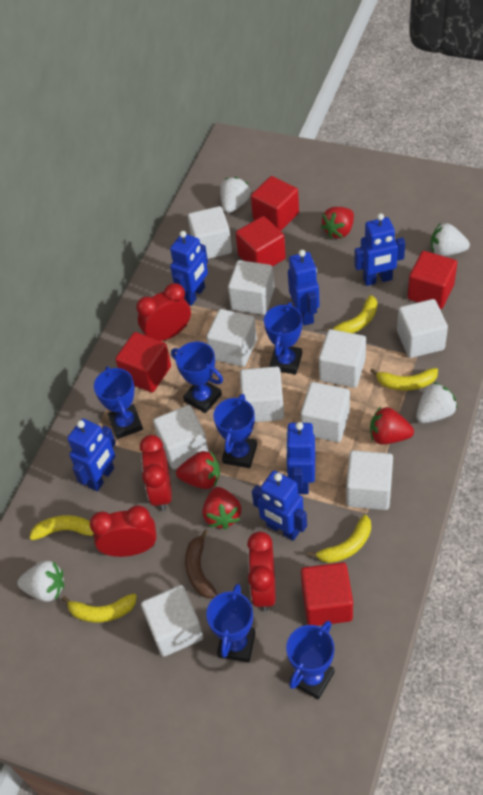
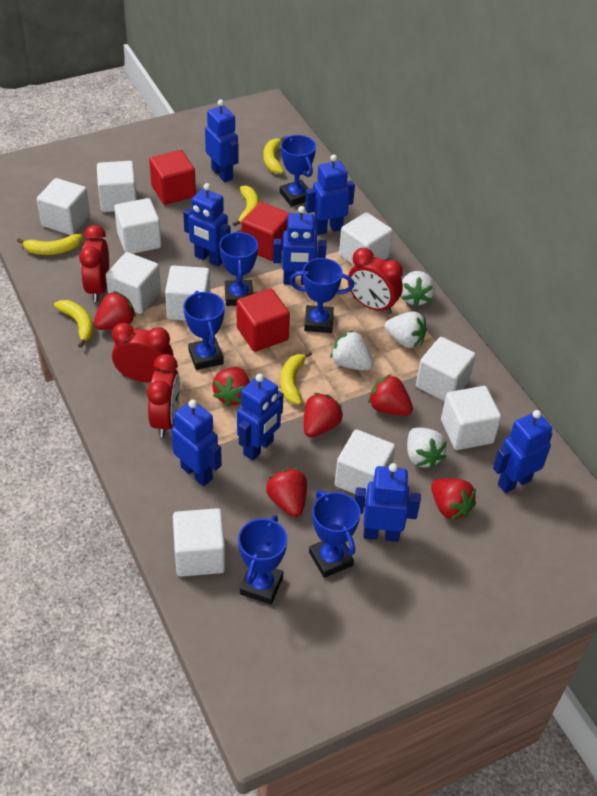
blue robot: [67,419,116,491] [170,231,208,306] [252,471,307,541] [285,422,315,494] [288,250,320,326] [354,213,405,286] = 6 -> [171,400,222,486] [183,183,231,266] [205,99,239,182] [237,374,284,460] [273,206,327,285] [305,154,355,235] [354,463,421,542] [493,410,552,493] = 8
brown banana: [185,529,217,598] = 1 -> none = 0
red cube: [115,332,171,392] [235,216,286,267] [251,176,299,231] [301,562,353,626] [408,251,457,309] = 5 -> [149,150,196,205] [237,289,290,352] [242,202,290,261] = 3
red strawberry: [176,451,220,489] [203,487,241,529] [321,207,354,238] [370,407,414,444] = 4 -> [94,291,136,330] [212,367,250,407] [266,468,307,517] [304,393,343,437] [368,374,413,416] [431,478,476,520] = 6

